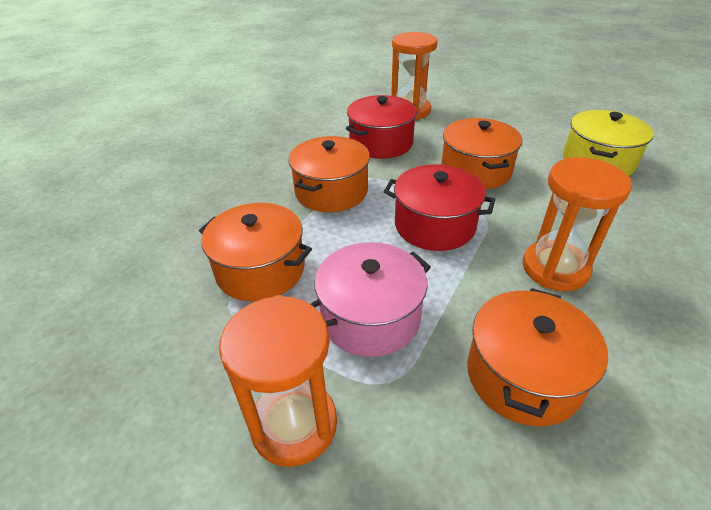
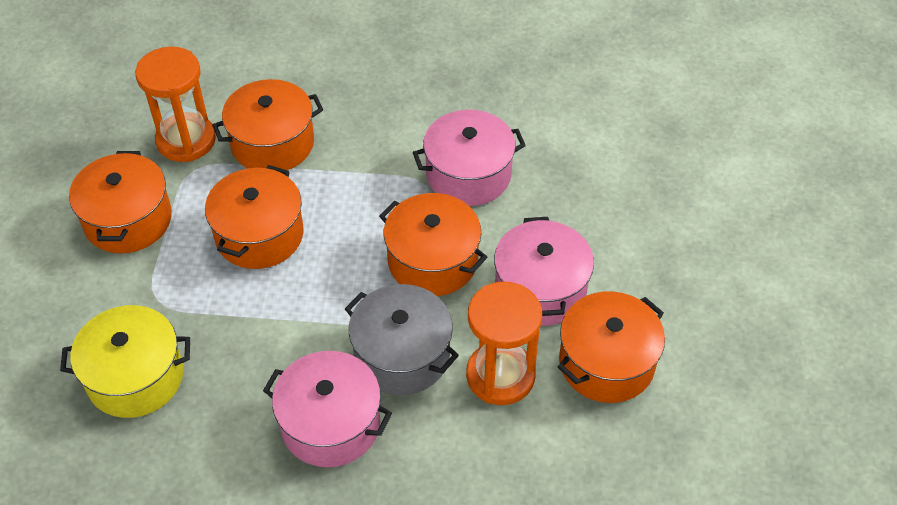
grey pot: none = 0 -> [345,284,459,395] = 1
orange hourglass: [219,295,337,467] [391,32,438,120] [523,158,632,291] = 3 -> [135,47,216,162] [466,282,542,405] = 2
orange pot: [199,203,312,301] [288,136,370,212] [441,118,522,189] [467,288,608,426] = 4 -> [69,151,172,253] [205,165,304,269] [212,79,323,170] [379,193,487,296] [558,291,665,403] = 5
pink pot: [311,242,431,357] = 1 -> [263,351,392,467] [413,110,526,206] [494,217,594,326] = 3
red pot: [346,95,417,159] [384,164,495,251] = 2 -> none = 0

